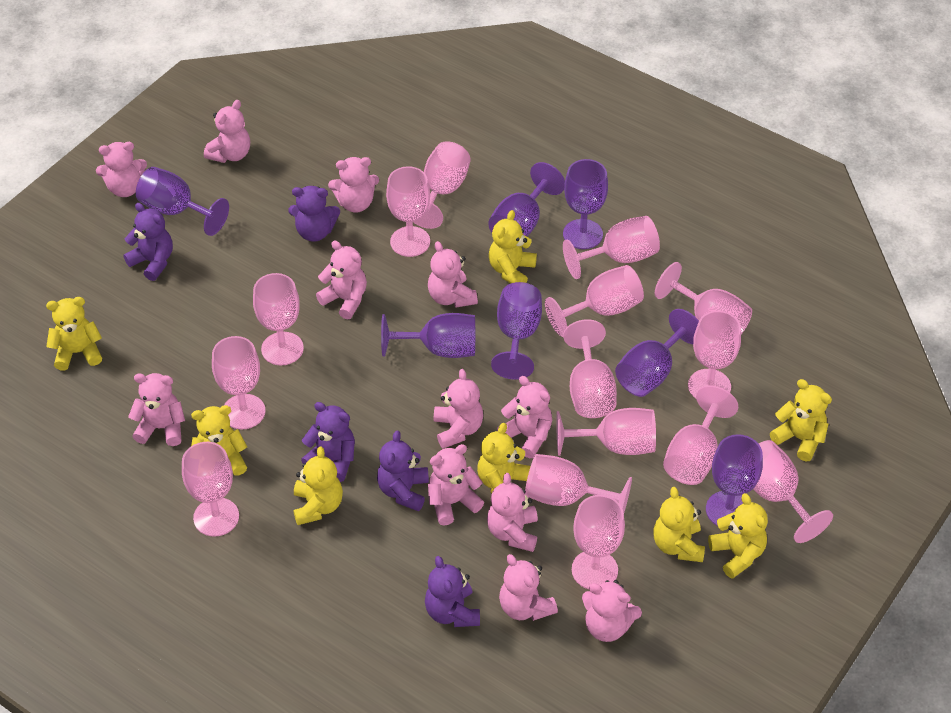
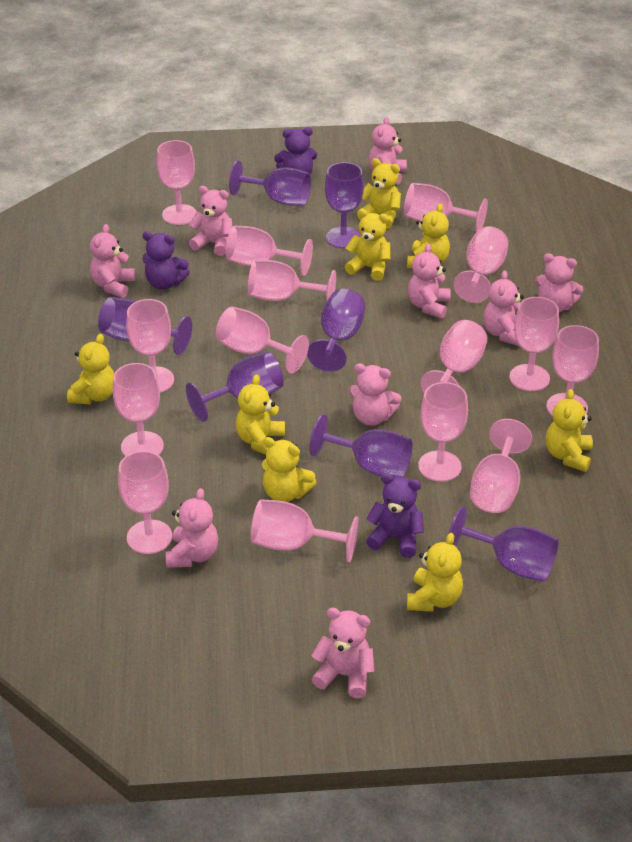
pink teddy bear: [96,142,147,197] [128,373,185,446] [204,100,250,163] [316,241,367,320] [328,157,379,213] [428,241,478,308] [428,444,484,525] [434,369,483,449] [487,473,538,552] [497,376,552,458] [499,554,558,621] [582,580,642,642] = 12 -> [90,224,136,298] [166,488,218,568] [189,186,232,256] [311,608,375,698] [349,363,401,426] [368,117,407,185] [408,244,451,319] [483,270,524,346] [535,253,583,313] = 9
purple teddy bear: [123,203,173,281] [289,186,340,242] [301,402,355,482] [377,430,429,511] [425,556,480,627] = 5 -> [142,231,190,290] [274,127,317,175] [366,473,424,558] = 3

